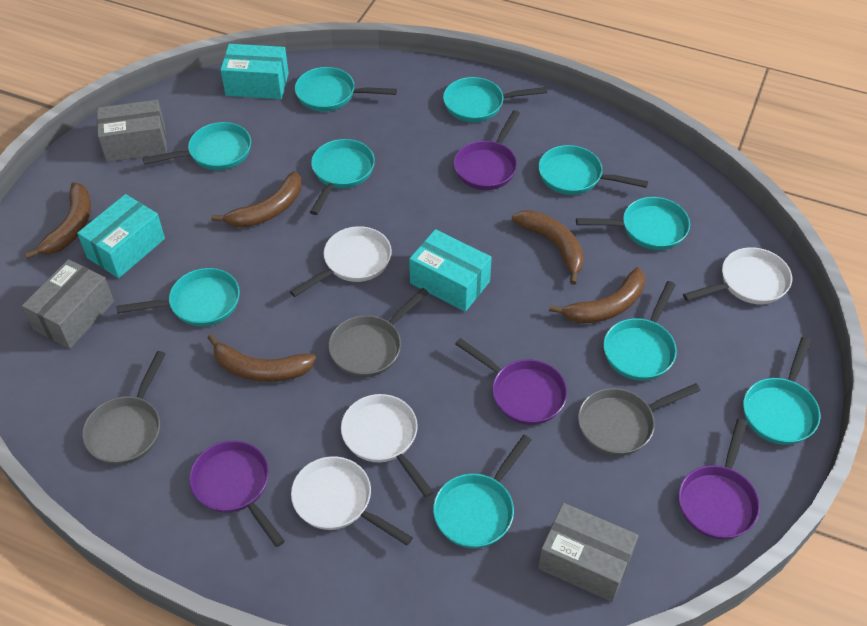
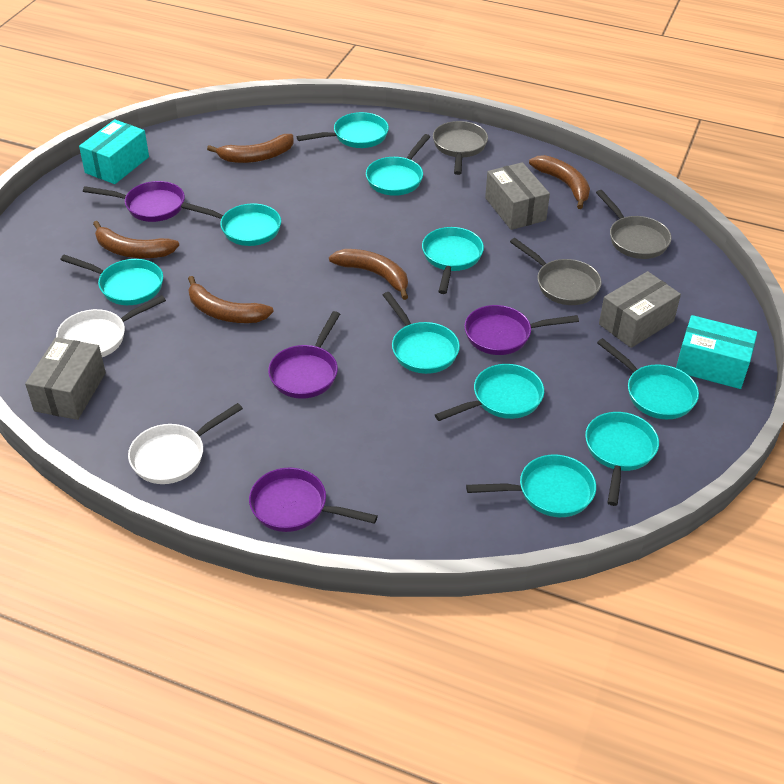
turquoise box: [77,194,165,278] [220,44,289,99] [409,229,492,312] = 3 -> [79,119,149,184] [676,315,757,389] = 2
white pan: [290,226,392,297] [291,457,413,546] [341,394,434,498] [683,247,792,304] = 4 -> [56,295,166,357] [128,403,243,484] = 2

